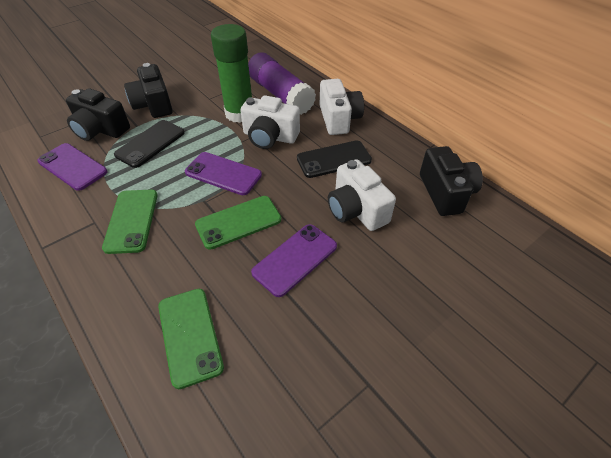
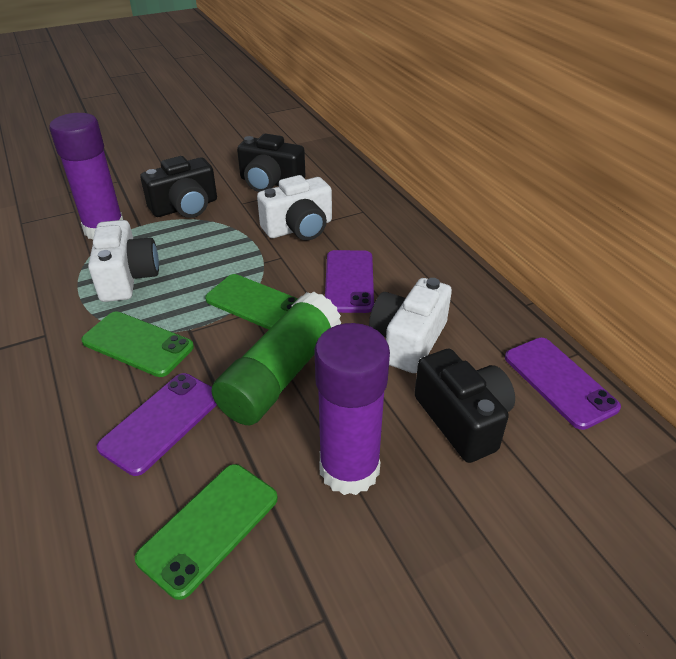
black phone: [114,120,185,168] [297,141,372,178] = 2 -> none = 0
purple glue stick: [248,53,316,115] = 1 -> [49,113,123,239] [314,323,390,495] = 2

